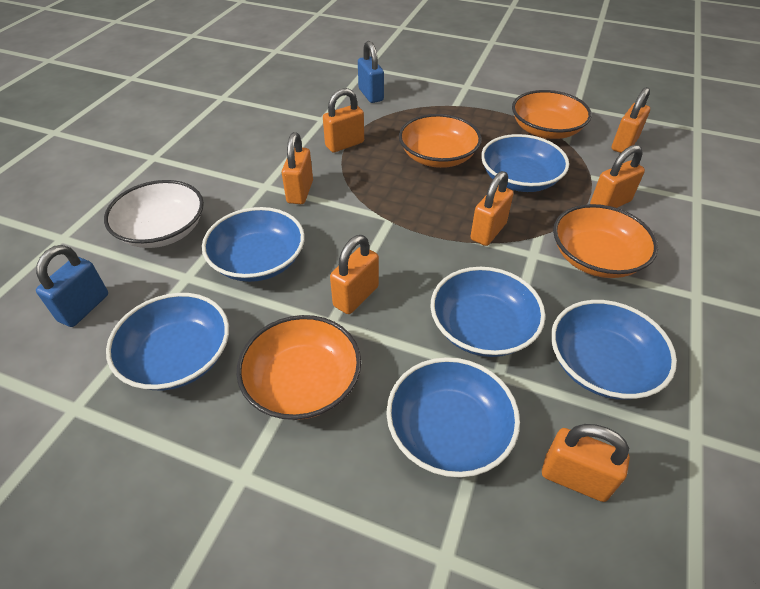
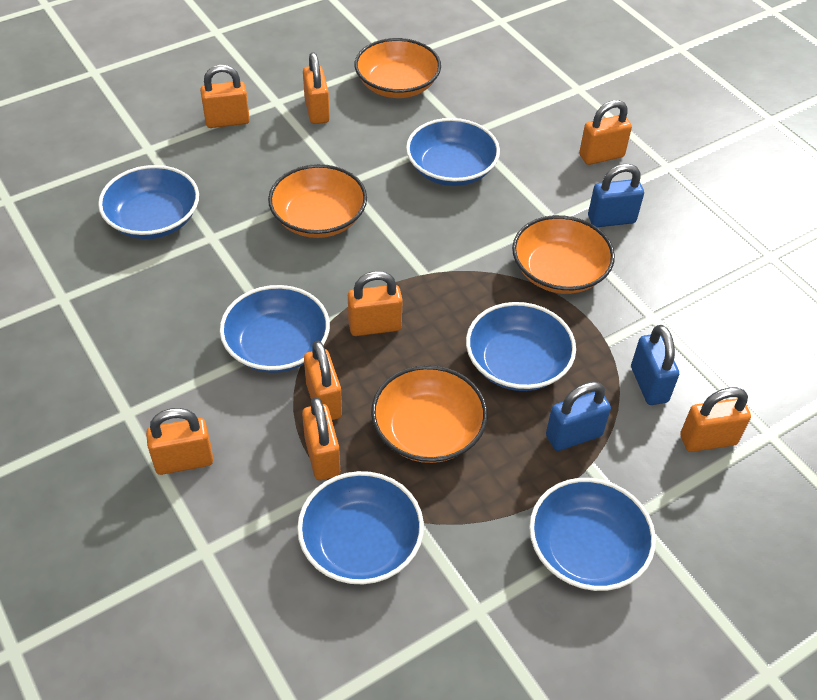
blue padlock: [36,245,108,327] [358,41,384,103] = 2 -> [546,382,611,451] [588,164,644,227] [631,325,679,405] = 3
orange padlock: [282,132,313,204] [323,88,364,153] [330,235,379,314] [470,171,513,246] [542,424,630,502] [590,145,645,208] [612,87,650,153] = 7 -> [146,408,213,475] [200,65,250,128] [302,397,340,480] [303,52,330,124] [304,341,342,420] [348,271,403,336] [579,100,632,165] [680,387,751,452] = 8
white bowl: [104,180,204,248] = 1 -> none = 0

